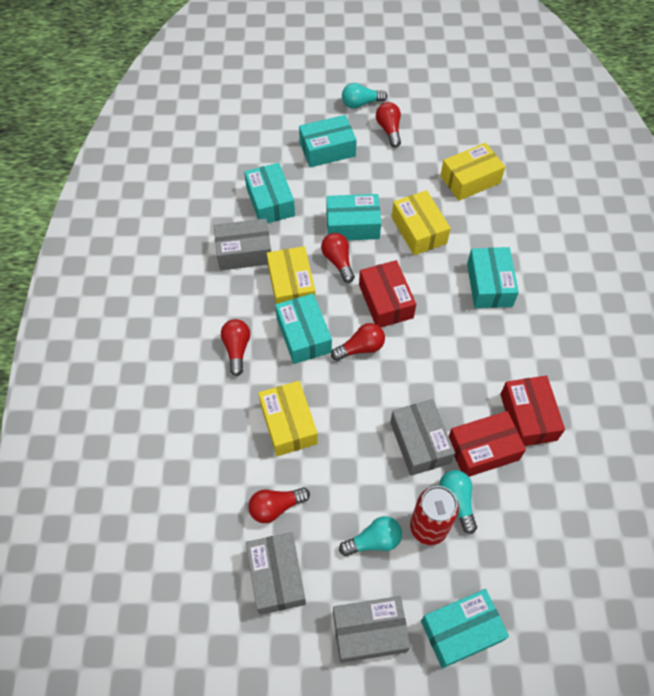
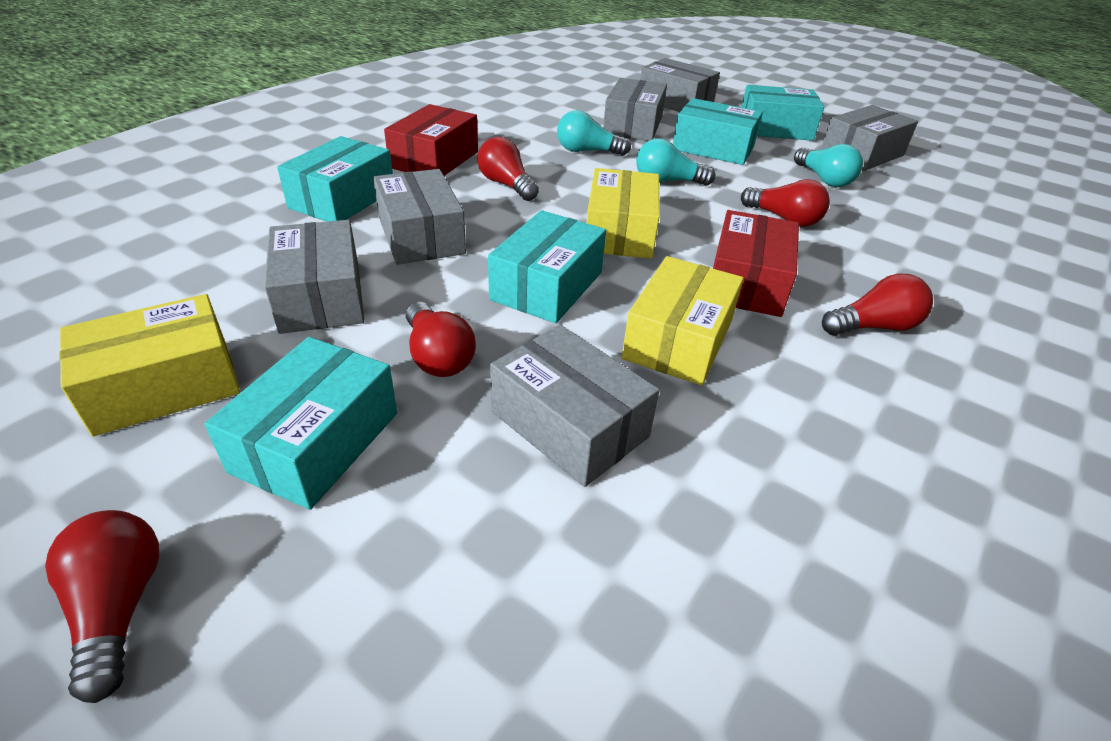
grey box: [214,218,271,271] [246,532,306,615] [333,596,410,663] [390,399,455,476] = 4 -> [264,220,364,334] [373,169,466,265] [490,325,660,487] [603,78,667,141] [640,58,720,112] [821,105,918,171] = 6
red box: [359,260,416,327] [449,411,526,477] [500,375,565,446] = 3 -> [384,104,478,176] [713,210,799,317] = 2
red can: [410,486,459,545] = 1 -> none = 0
turquoise box: [244,163,295,223] [275,293,332,364] [299,115,357,167] [326,194,381,240] [421,589,509,668] [467,247,519,308] = 6 -> [204,337,397,510] [277,136,393,222] [488,210,606,323] [673,98,763,165] [742,85,824,141] = 5
yellow box: [258,381,318,456] [267,246,316,304] [392,190,451,255] [440,143,505,201] = 4 -> [59,294,240,436] [587,168,660,259] [622,256,744,385] = 3

